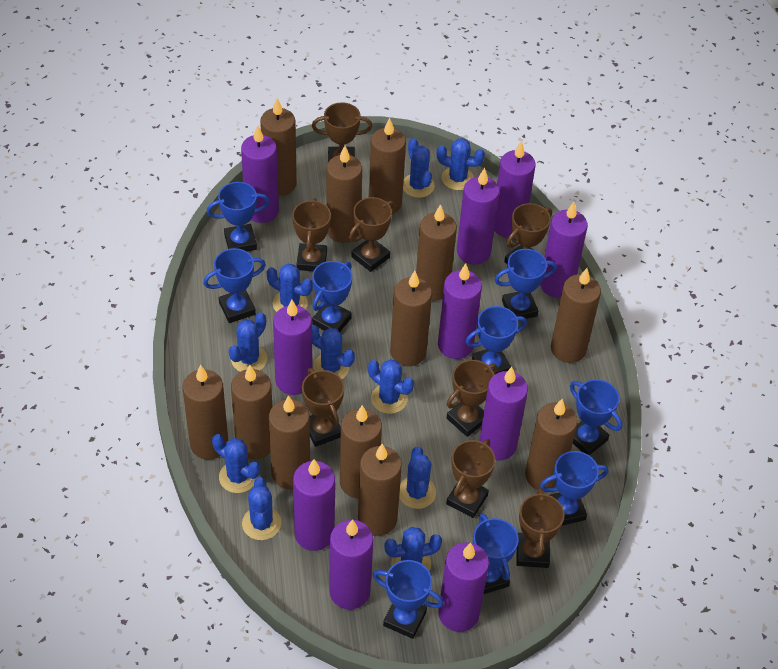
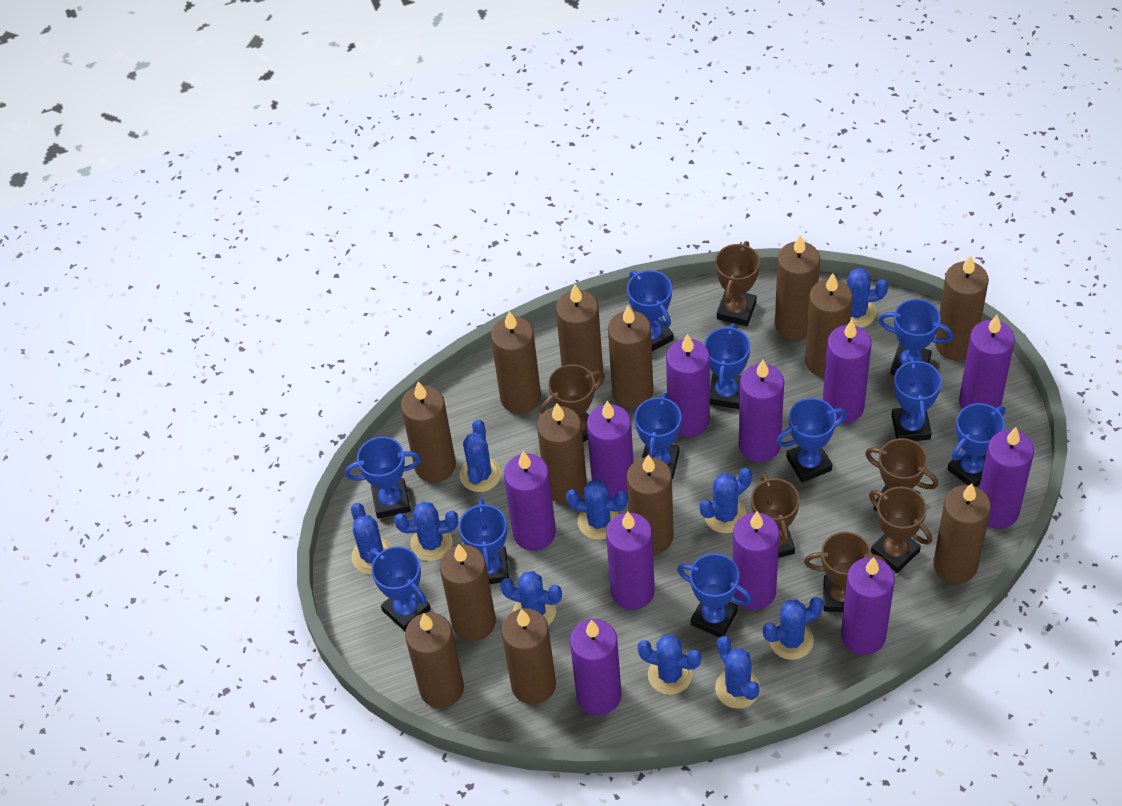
blue trophy: [203,248,266,323] [207,182,270,252] [312,261,352,332] [373,560,443,639] [466,306,527,374] [473,513,519,594] [495,249,557,319] [540,451,608,525] [570,379,622,455] = 9 -> [344,437,422,519] [370,546,431,632] [459,499,509,584] [627,270,674,351] [634,393,682,479] [677,553,752,638] [704,323,750,409] [776,398,847,483] [878,299,953,376] [891,356,942,441] [947,403,1005,487] = 11
brown candle: [183,365,228,460] [231,365,272,459] [260,98,297,196] [269,395,310,489] [326,146,362,243] [340,405,382,498] [358,444,402,536] [369,118,406,214] [390,271,432,366] [416,204,457,301] [525,399,578,492] [551,268,601,363] = 12 -> [401,382,456,483] [405,612,464,708] [440,544,496,641] [491,311,541,414] [501,608,556,705] [537,403,587,504] [556,285,603,383] [608,306,653,409] [626,455,674,554] [775,235,820,340] [805,273,853,377] [934,483,991,583] [935,255,989,361] = 13
brown trophy: [292,198,331,271] [302,368,344,447] [312,102,372,162] [349,197,395,272] [446,439,495,518] [447,360,497,437] [504,203,552,264] [517,488,565,568] = 8 -> [540,364,605,442] [715,241,760,326] [751,474,800,558] [804,532,886,612] [865,438,938,511] [869,487,932,573] = 6
purple candle: [241,126,279,223] [273,300,312,395] [293,459,335,551] [329,519,373,610] [438,264,482,359] [438,542,489,632] [457,168,500,265] [479,367,528,460] [494,141,536,238] [540,202,588,298] = 10 -> [504,451,556,551] [570,619,622,715] [587,401,633,498] [606,511,655,610] [666,334,710,437] [733,512,779,610] [739,360,784,462] [823,320,871,424] [841,557,895,655] [959,315,1015,409] [979,427,1034,529] = 11

